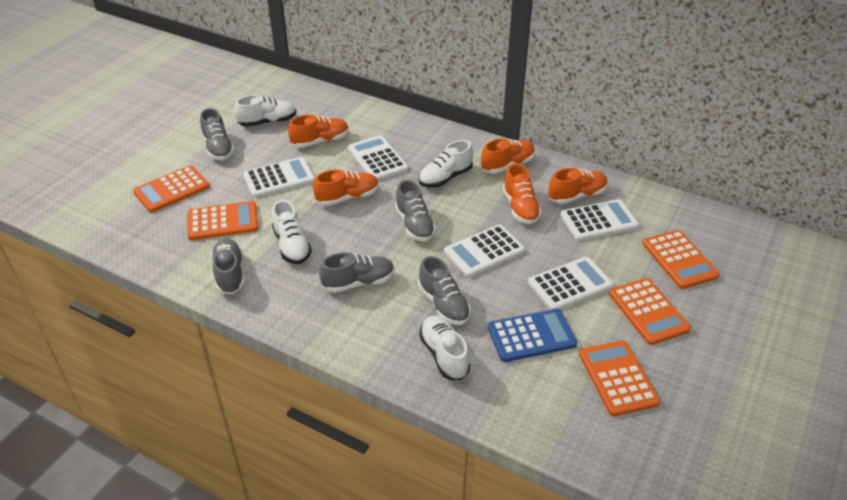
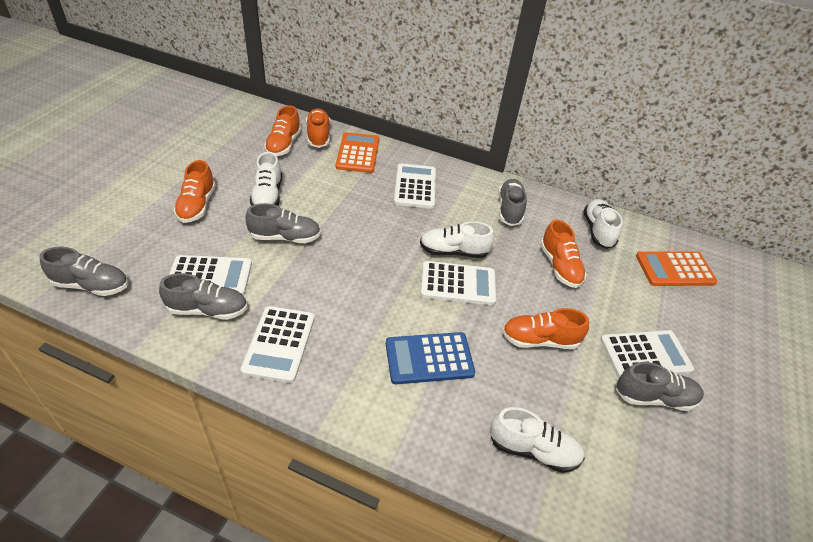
orange calculator: [133,165,210,213] [187,201,258,240] [579,340,660,416] [609,278,691,345] [642,230,720,289] = 5 -> [336,132,379,173] [636,251,718,286] = 2

